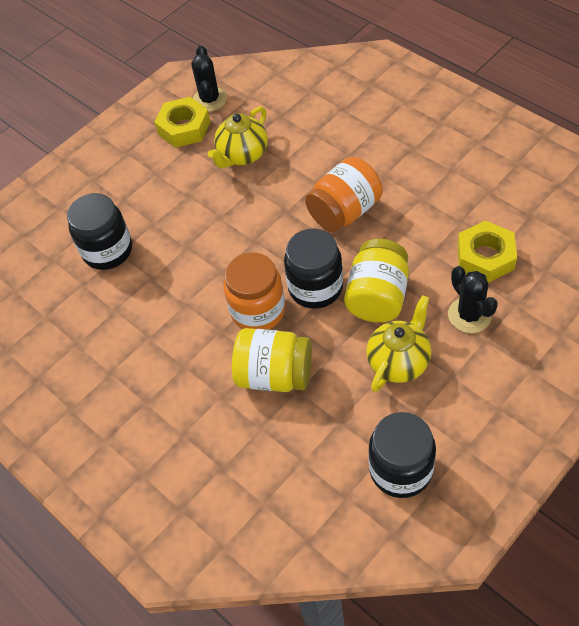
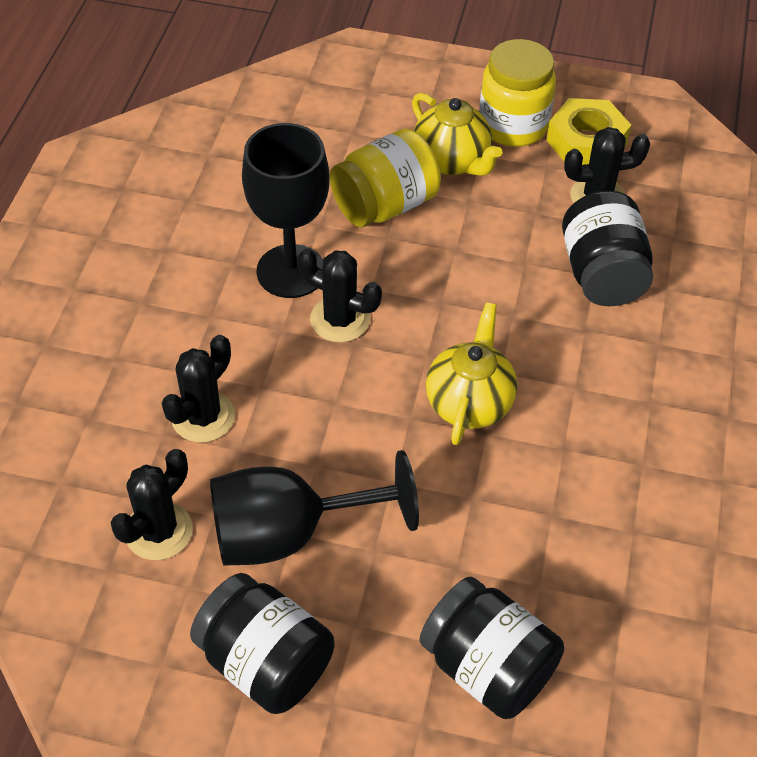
black cactus: [191,46,227,112] [448,266,498,333] = 2 -> [111,449,193,560] [162,335,235,443] [298,249,382,342] [564,127,650,203] = 4
black goblet: none = 0 -> [210,450,419,566] [242,123,329,298] = 2
orange jar: [223,252,285,330] [305,157,382,232] = 2 -> none = 0
yellow nut: [154,97,210,148] [457,221,517,283] = 2 -> [546,98,631,165] = 1

